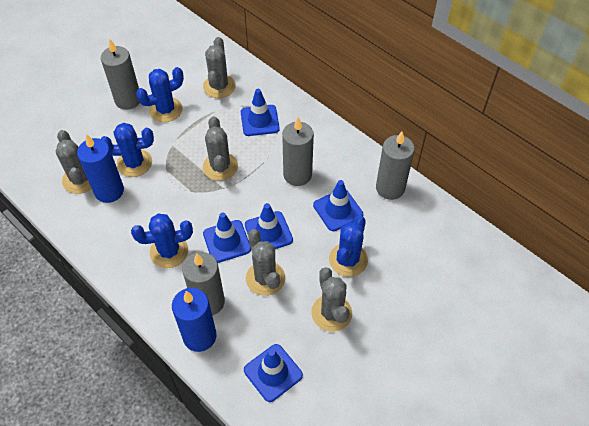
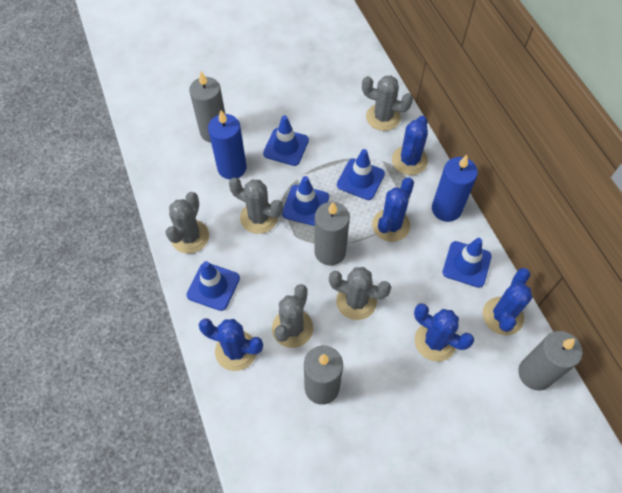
blue cactus: [101,123,154,177] [131,213,193,268] [136,67,184,122] [329,215,368,277] = 4 -> [199,319,263,371] [372,177,414,242] [392,116,428,175] [414,303,474,362] [482,268,532,335] = 5

